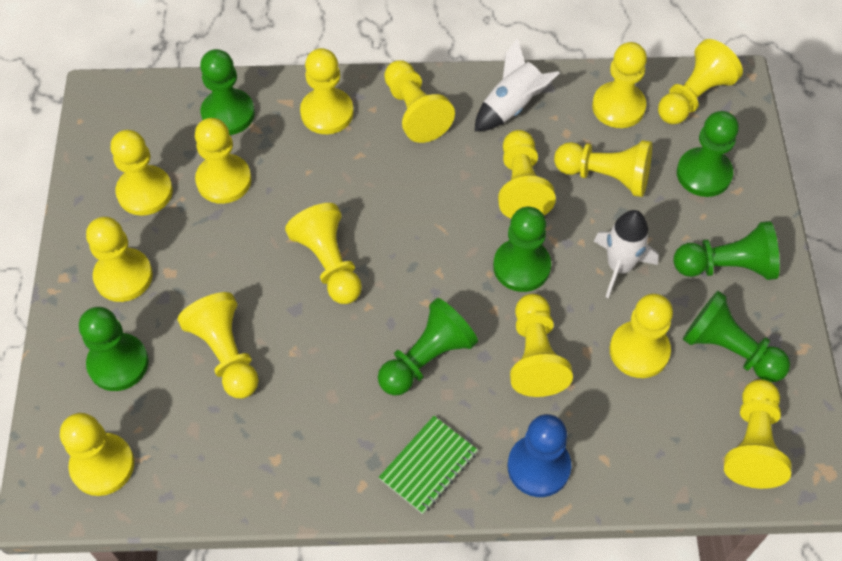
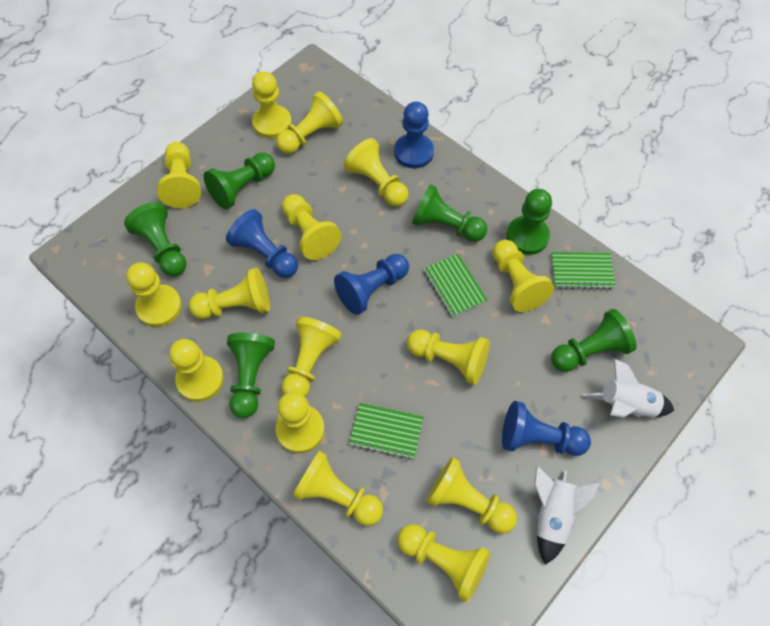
blue pawn: [508,414,571,497] = 1 -> [226,209,298,278] [334,254,409,315] [394,101,434,168] [502,401,591,456] = 4
green notebook: [379,416,478,514] = 1 -> [349,403,423,460] [424,254,488,317] [551,252,615,290] = 3
green pawn: [79,307,149,391] [200,49,255,135] [378,298,478,396] [493,207,551,292] [673,221,780,280] [677,111,739,197] [683,291,790,382] = 7 -> [124,202,186,276] [204,153,275,210] [227,333,275,418] [412,184,487,242] [506,189,552,255] [551,309,637,372] = 6

